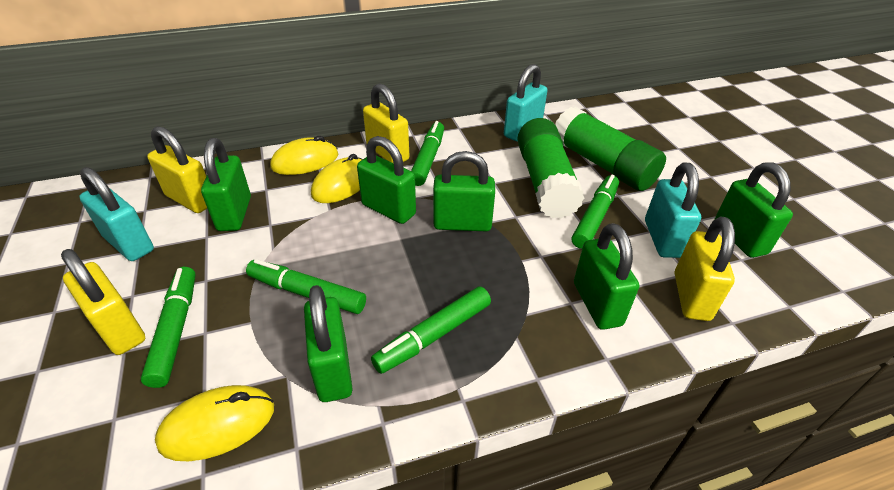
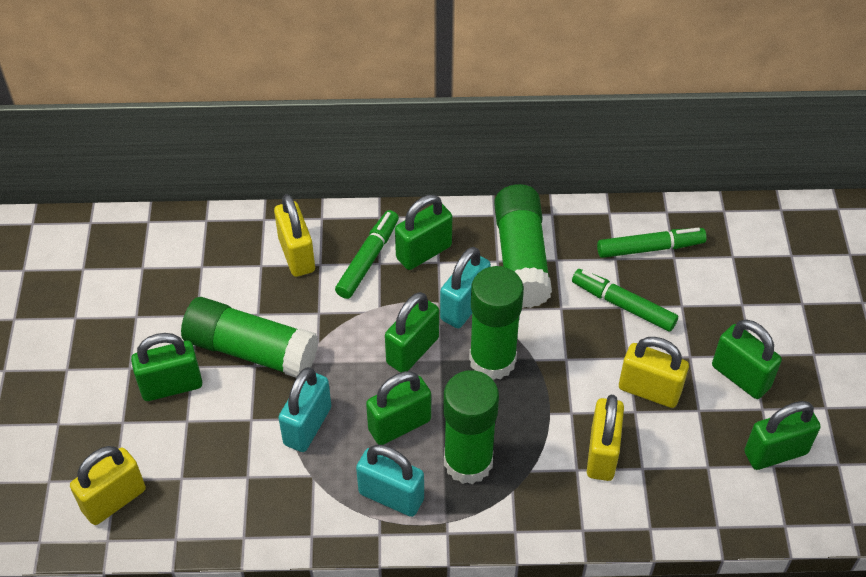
green glue stick: [517,118,584,218] [556,107,666,191] = 2 -> [181,297,318,378] [444,370,499,484] [469,266,524,380] [494,184,552,308] = 4
green marker: [141,267,196,388] [246,259,366,314] [371,286,491,374] [411,121,444,186] [572,175,619,249] = 5 -> [335,210,399,299] [572,269,678,332] [597,228,707,258] = 3
yellow mouse: [155,385,274,461] [270,136,338,175] [311,154,363,203] = 3 -> none = 0

